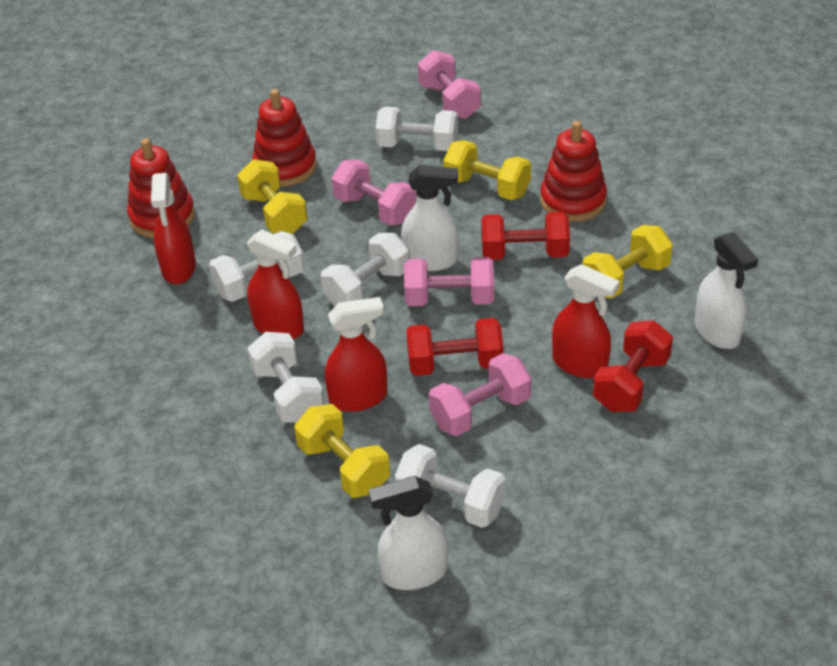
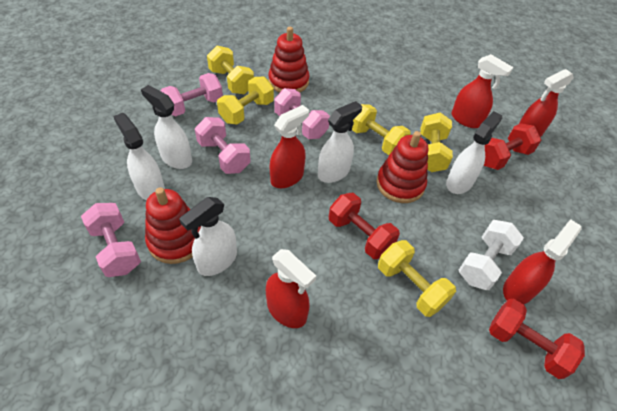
red spray bottle: [151,173,196,284] [247,229,304,339] [325,297,387,412] [552,264,620,378] = 4 -> [266,249,316,328] [270,105,309,188] [452,54,514,128] [503,219,581,305] [519,69,574,137] = 5
white dumbbell: [209,231,305,302] [247,332,325,423] [321,233,410,306] [375,107,458,151] [395,444,506,528] = 5 -> [459,220,524,290] = 1
white spray bottle: [369,476,448,590] [401,165,458,271] [695,232,758,349] = 3 -> [113,113,165,201] [141,85,192,169] [179,197,237,276] [318,101,362,183] [446,111,502,194] = 5
yellow dumbbell: [237,159,307,234] [294,404,390,498] [443,140,531,200] [583,225,673,299] = 4 -> [207,46,254,94] [217,77,274,125] [352,104,411,155] [378,240,456,317] [420,112,453,172] = 5

